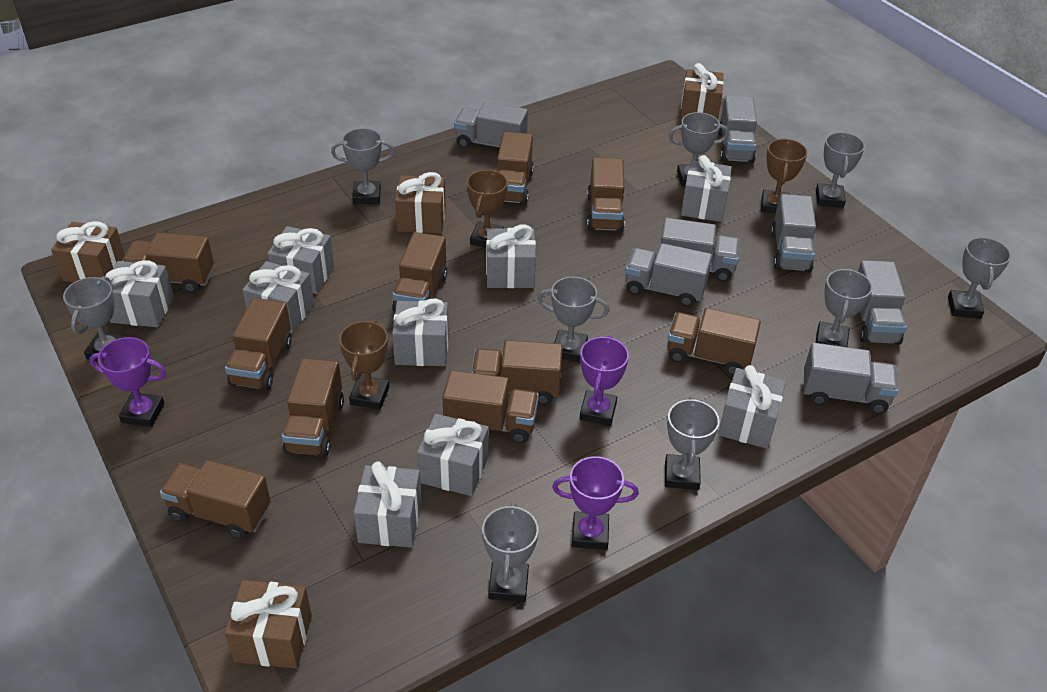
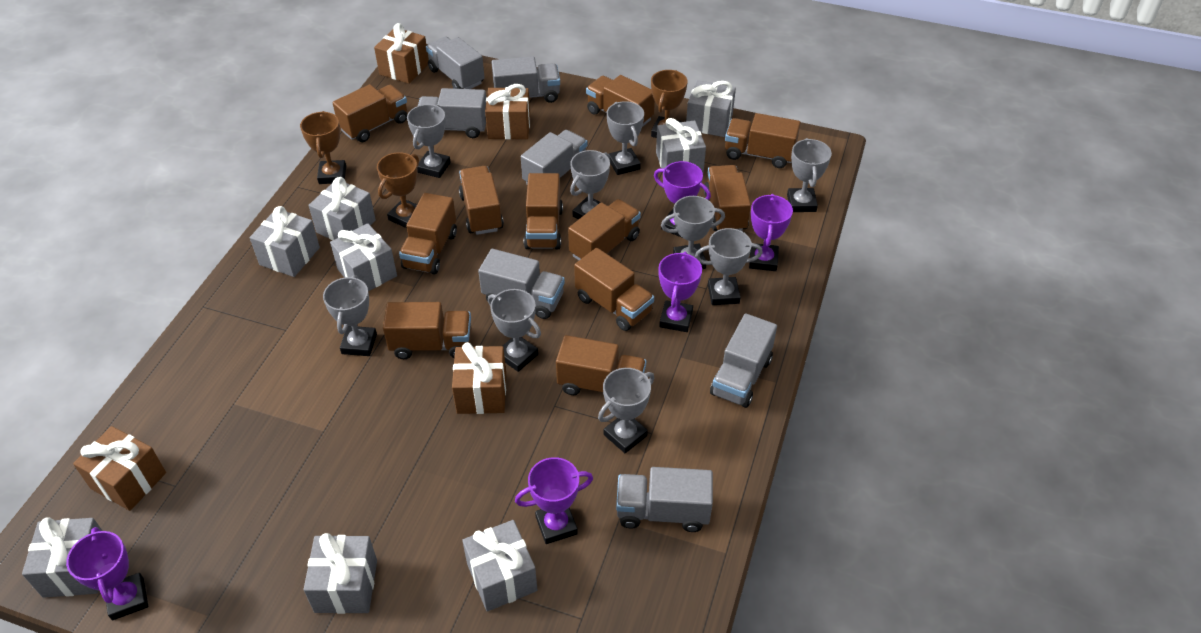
brown truck: [122,233,214,293] [160,460,271,539] [225,298,292,391] [282,358,344,457] [392,232,447,312] [443,370,539,443] [471,340,563,405] [497,132,534,205] [587,158,625,232] [667,308,761,376] = 10 -> [333,84,407,142] [383,302,472,359] [399,193,457,274] [459,166,504,235] [524,173,563,250] [556,335,646,395] [568,199,641,260] [574,248,654,331] [586,75,655,127] [704,165,751,231] [725,113,801,168] = 11
grey gift: [105,260,174,327] [243,261,314,333] [267,226,334,294] [354,461,422,548] [392,299,449,366] [417,414,489,496] [486,225,536,288] [681,155,732,222] [718,365,786,449] = 9 -> [22,518,102,598] [250,206,320,277] [303,533,377,614] [308,177,376,240] [330,223,397,291] [462,520,537,612] [656,118,706,173] [686,80,736,137] = 8
purple trophy: [89,337,166,427] [552,456,639,550] [580,335,629,426] = 3 -> [66,527,148,620] [515,457,593,544] [654,161,711,238] [659,252,702,332] [749,194,793,271] = 5

